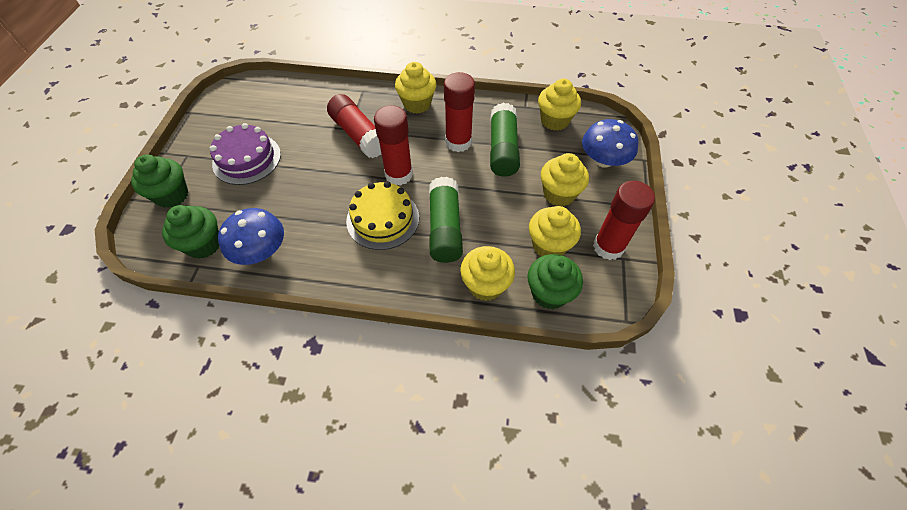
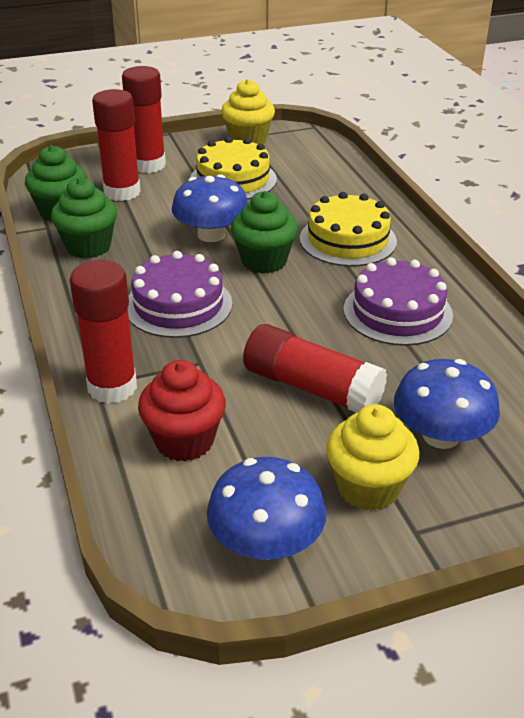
blue mushroom: [218,208,284,265] [582,119,638,168] = 2 -> [172,174,248,242] [207,457,326,560] [394,359,500,449] = 3
green glue stick: [429,177,463,263] [490,103,520,177] = 2 -> none = 0
purple cake: [210,123,281,185] = 1 -> [128,251,233,338] [344,257,453,346] = 2
red cupcake: none = 0 -> [138,360,226,462] = 1
yellow cake: [346,181,419,250] = 1 -> [190,137,277,200] [300,192,397,266] = 2
yellow cupcake: [395,62,436,114] [460,246,515,301] [529,206,581,257] [538,78,581,131] [541,153,589,206] = 5 -> [221,79,275,144] [326,404,419,511] = 2

